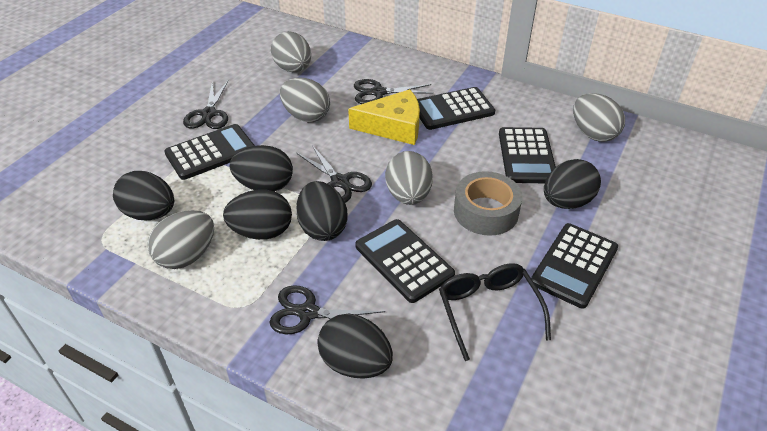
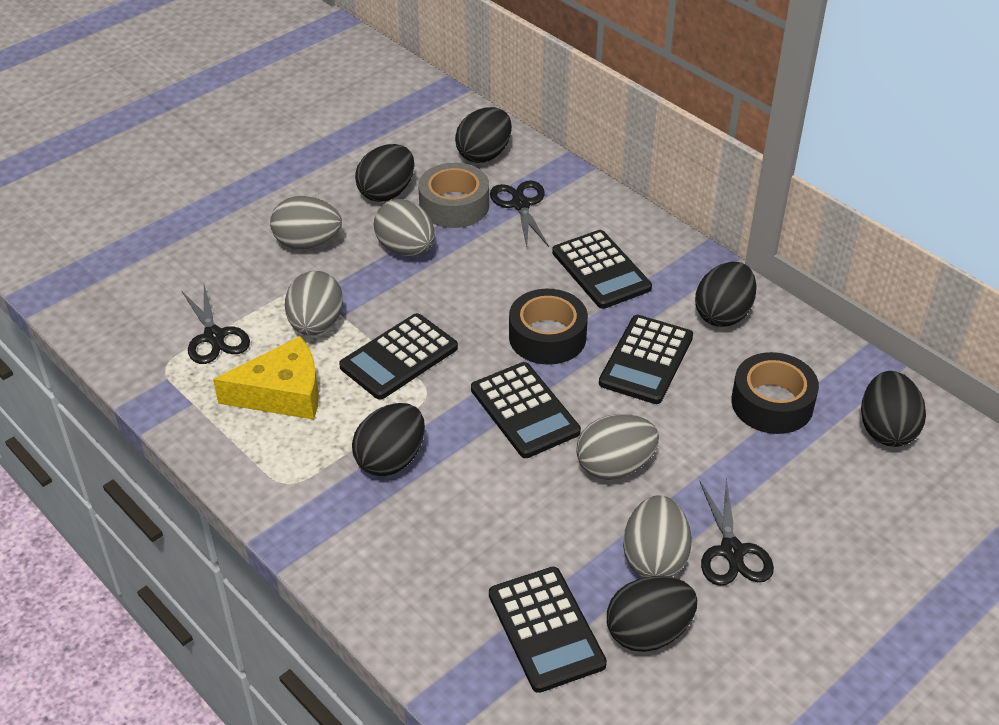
black glasses: [439,263,551,361] = 1 -> none = 0
black scissors: [183,81,228,129] [270,285,385,334] [297,145,372,203] [354,79,434,104] = 4 -> [181,285,250,364] [490,180,549,247] [700,478,774,586] = 3
black tape: none = 0 -> [509,289,588,365] [731,352,819,434] = 2

